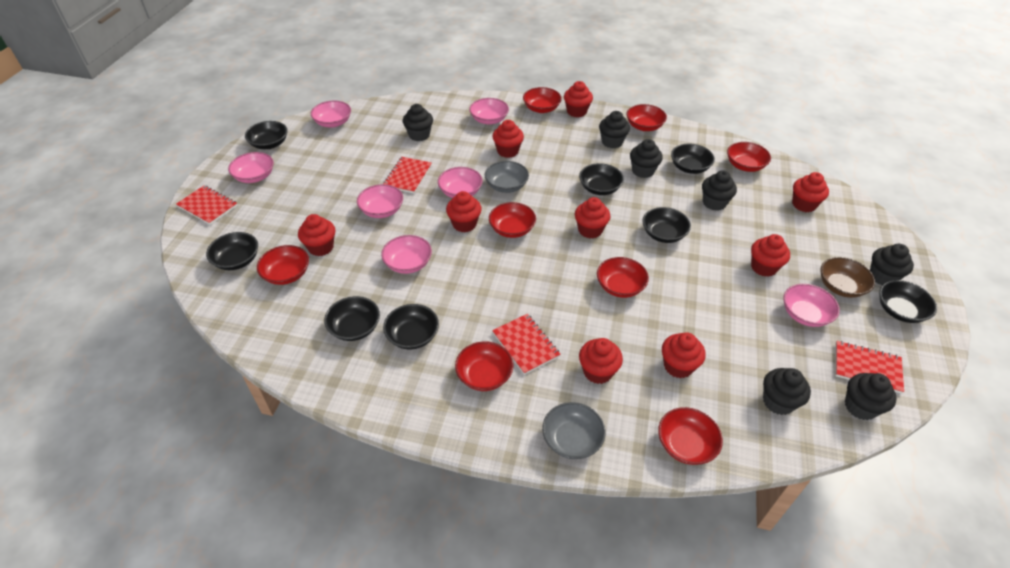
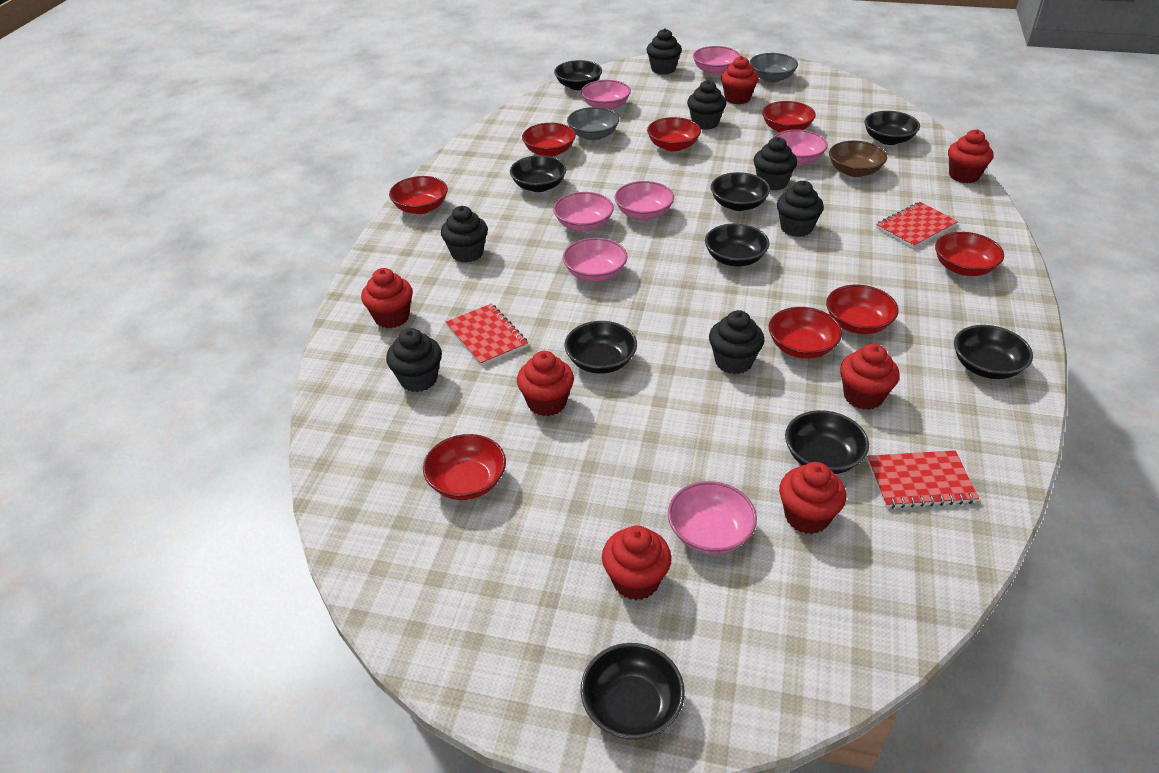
black bowl: [206,232,258,270] [245,121,288,149] [324,296,380,341] [383,304,439,349] [579,163,624,195] [642,207,691,243] [671,144,715,174] [879,280,937,323] = 8 -> [510,155,566,192] [554,60,602,90] [564,321,637,374] [580,643,685,740] [705,224,770,266] [711,172,770,211] [785,410,869,474] [864,111,920,145] [954,325,1033,379] = 9
red cupcake: [298,214,335,256] [446,191,482,232] [492,120,524,158] [564,81,593,117] [575,197,611,238] [579,338,623,384] [662,332,706,378] [751,234,790,277] [792,172,829,212] = 9 -> [361,268,413,328] [517,351,574,416] [602,525,672,600] [721,56,758,104] [779,462,846,534] [840,344,900,410] [948,129,993,183] = 7
red notebook: [176,185,238,225] [383,157,432,193] [492,314,561,375] [835,341,904,394] = 4 -> [446,304,528,366] [867,450,979,508] [876,202,958,248] = 3

